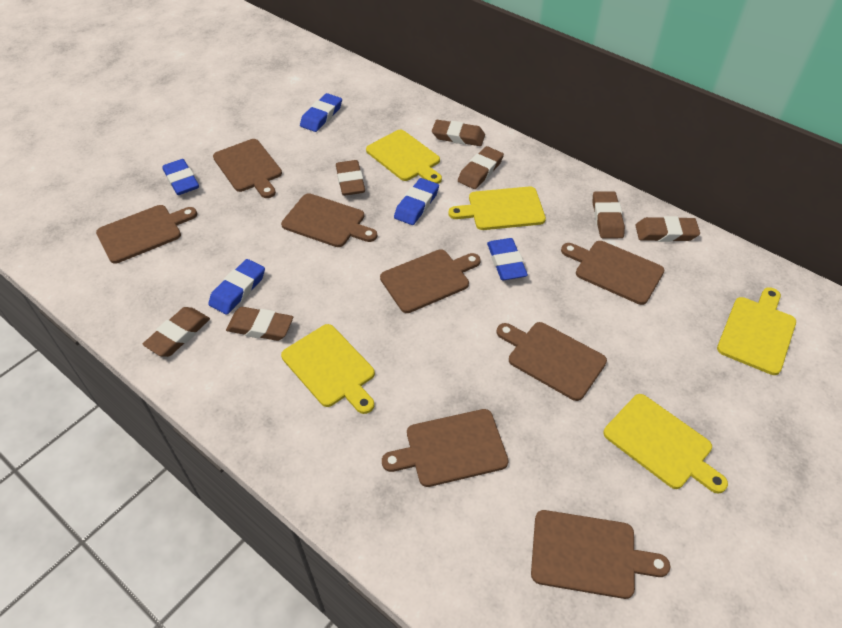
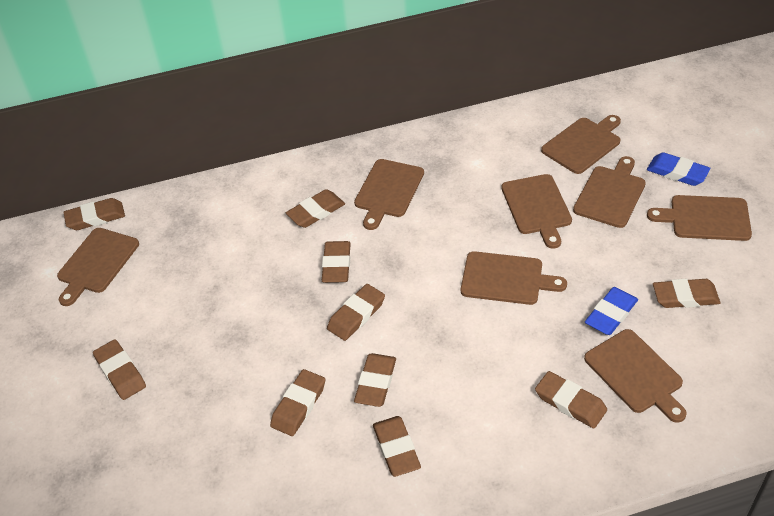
blue eraser: [162,159,199,195] [208,259,265,315] [300,93,342,132] [394,178,439,225] [487,238,528,280] = 5 -> [585,287,638,335] [647,152,710,186] = 2
brown eraser: [142,307,210,357] [226,307,293,341] [336,160,365,196] [432,120,485,146] [458,146,504,189] [592,191,625,238] [635,216,700,242] = 7 -> [63,198,125,230] [93,340,146,400] [270,369,325,436] [286,189,345,228] [322,241,351,283] [327,284,385,341] [354,353,396,407] [373,416,421,477] [535,371,607,429] [653,279,720,308] = 10
yellow cutting board: [281,324,375,414] [366,130,442,184] [449,187,546,230] [603,394,728,494] [717,287,796,375] = 5 -> none = 0

